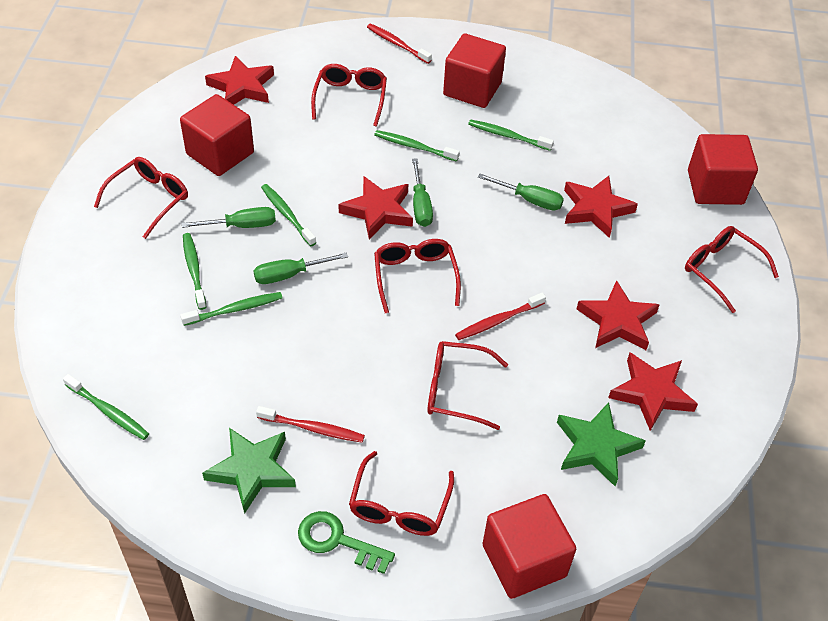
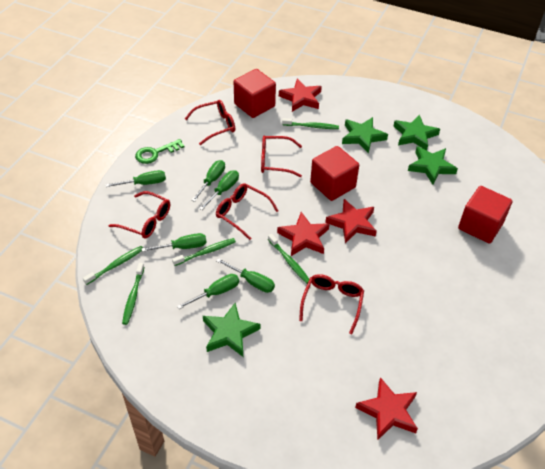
green screwdriver: [182,207,276,228] [253,252,348,284] [412,158,433,227] [478,174,564,211] = 4 -> [105,170,166,187] [142,233,207,252] [177,274,239,309] [192,160,225,202] [199,170,239,210] [216,258,275,293] = 6
green star: [202,428,296,514] [557,402,646,486] = 2 -> [203,303,260,357] [342,117,388,154] [393,114,440,151] [408,146,458,184] = 4
green toothbrush: [63,374,149,440] [180,292,283,326] [183,233,206,310] [261,184,316,247] [374,130,460,162] [468,119,554,151] = 6 -> [83,246,143,285] [122,263,144,325] [172,238,236,266] [268,234,309,284] [282,118,339,129] = 5
red cube: [180,94,254,176] [443,34,506,108] [482,494,576,599] [688,134,758,205] = 4 -> [234,69,276,118] [310,146,359,201] [458,186,512,244] = 3
red glasses: [94,157,188,239] [311,64,387,127] [349,451,454,536] [374,239,461,313] [427,341,508,430] [685,226,779,313] = 6 -> [108,191,170,239] [185,100,235,145] [216,183,279,240] [261,136,302,177] [299,274,364,334] = 5
red star: [205,56,274,105] [338,176,413,239] [564,176,638,238] [577,280,659,350] [608,352,698,431] = 5 -> [277,212,330,256] [279,79,322,112] [325,199,377,243] [355,377,418,440] = 4
red toothbrush: [256,406,365,443] [367,24,432,64] [455,293,546,340] = 3 -> none = 0

